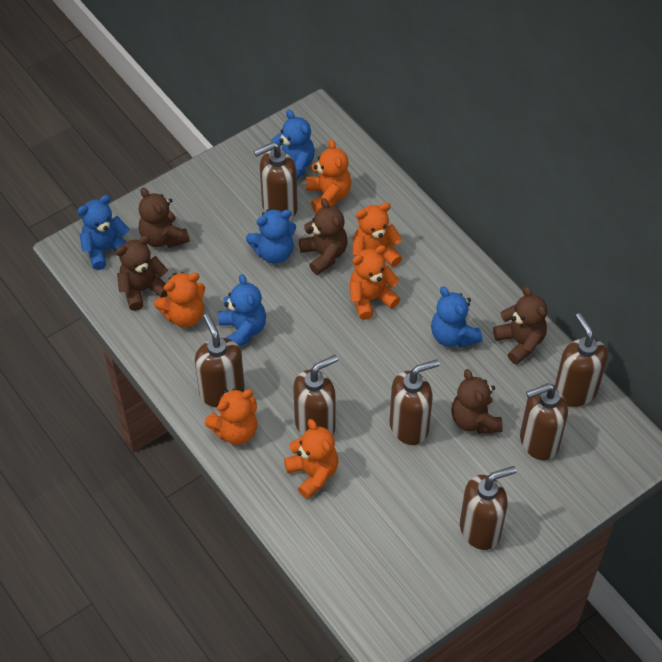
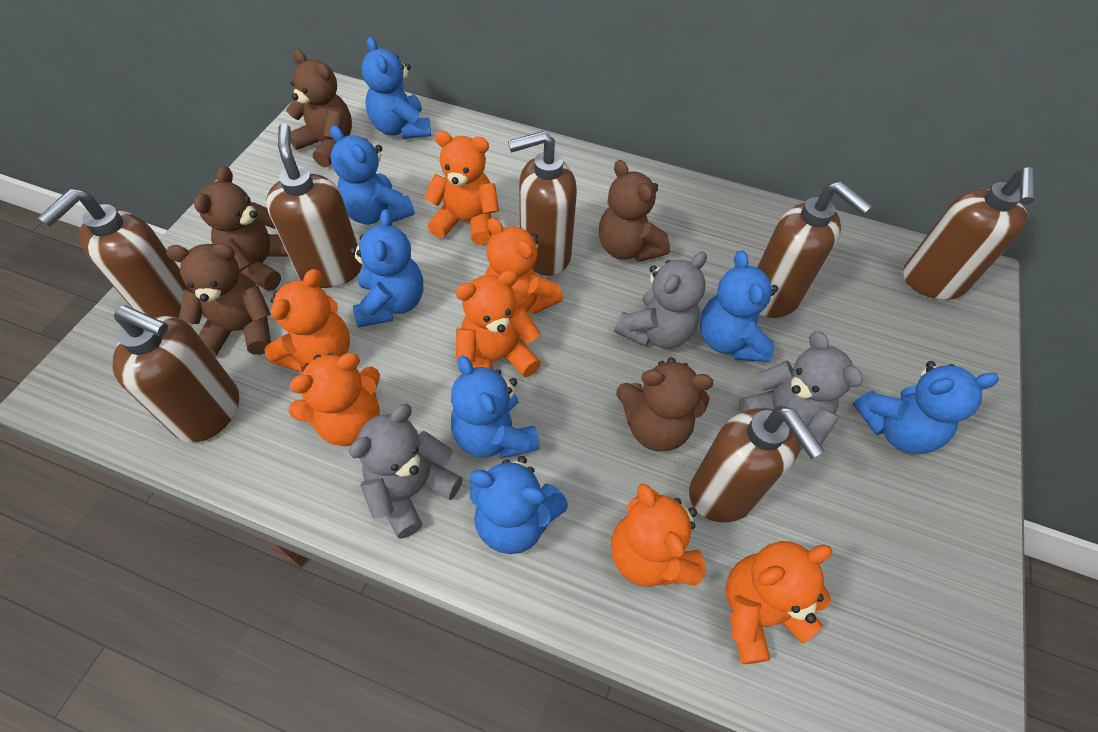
blue teddy bear: [77,195,130,270] [218,274,266,347] [246,209,296,264] [271,110,315,180] [431,286,482,348] = 5 -> [330,125,415,225] [350,209,423,327] [361,37,431,139] [451,355,540,459] [470,456,568,554] [700,250,778,362] [853,361,999,454] = 7
grey teddy bear: none = 0 -> [349,404,463,539] [614,251,707,349] [738,332,863,451] = 3
orange teddy bear: [154,272,205,327] [205,389,257,445] [284,419,338,499] [306,139,351,213] [350,245,400,320] [352,203,402,267] = 6 -> [264,269,350,372] [289,353,380,446] [424,131,499,245] [455,270,541,377] [485,217,563,315] [611,483,706,587] [726,541,833,664] = 7

